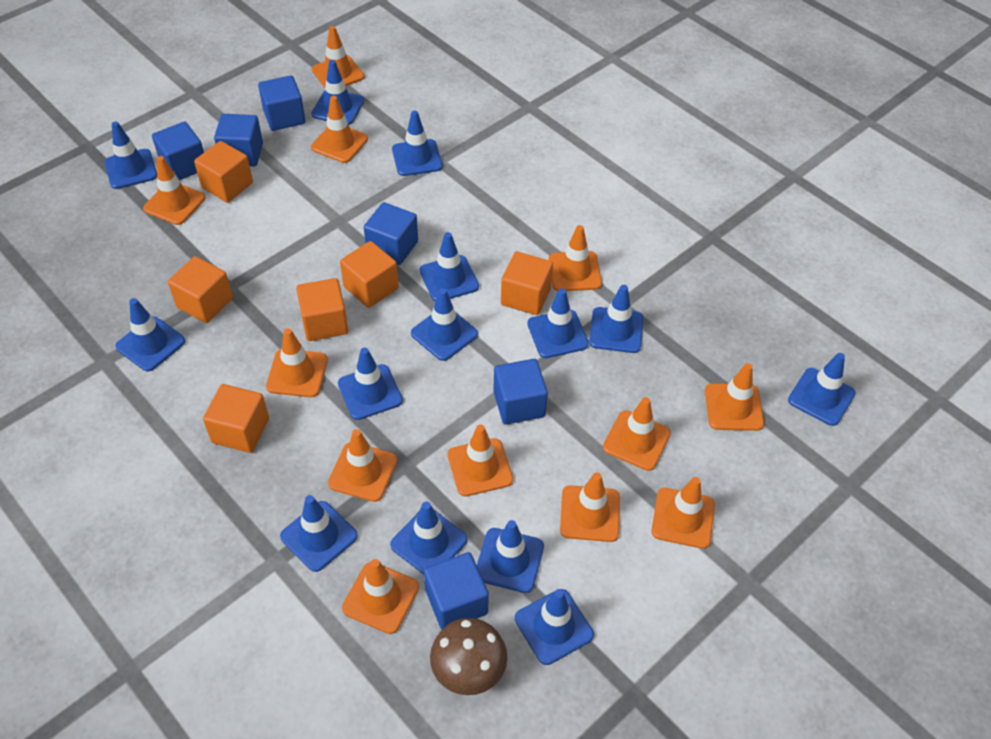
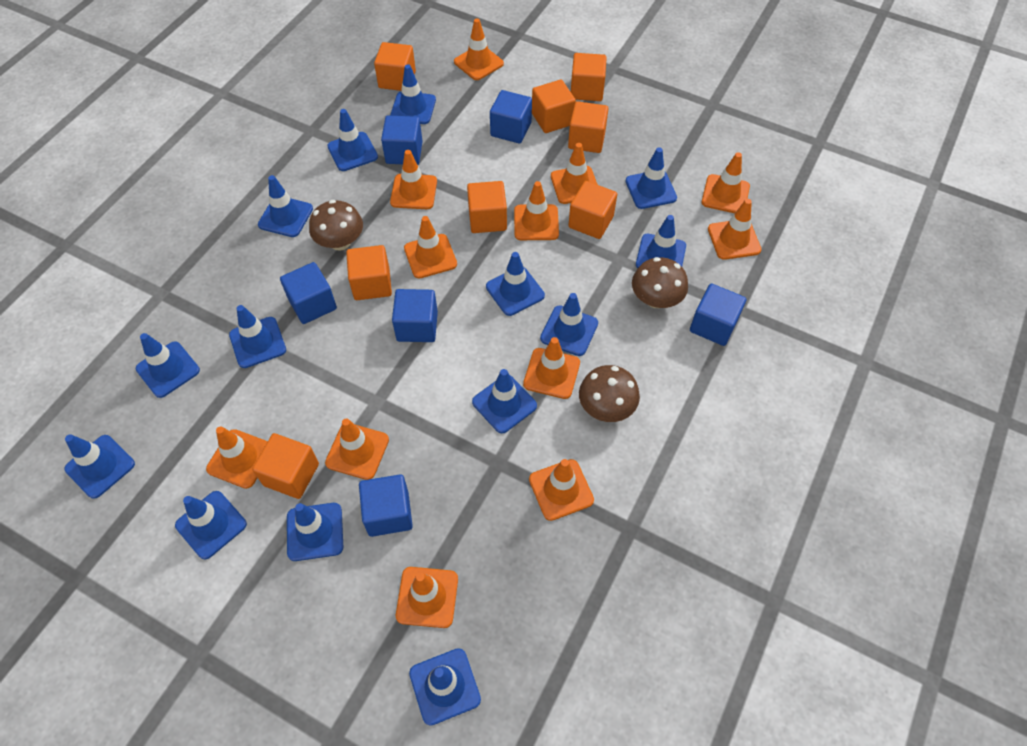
brown mushroom: [430,618,507,695] = 1 -> [309,200,363,251] [579,365,640,422] [632,257,688,308] = 3
orange cube: [168,256,233,323] [194,141,253,202] [203,384,269,453] [296,278,348,341] [340,241,399,308] [501,251,553,315] = 6 -> [252,433,319,499] [346,245,392,300] [374,42,416,91] [467,181,507,233] [532,80,576,133] [568,101,609,153] [568,181,617,239] [571,53,607,101] = 8

